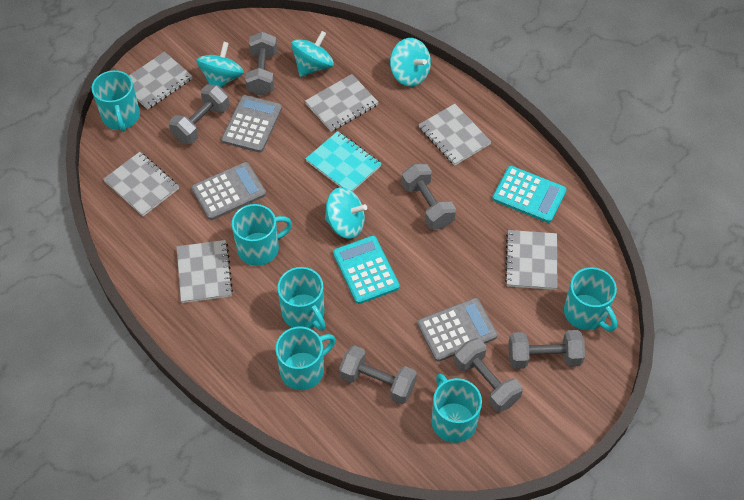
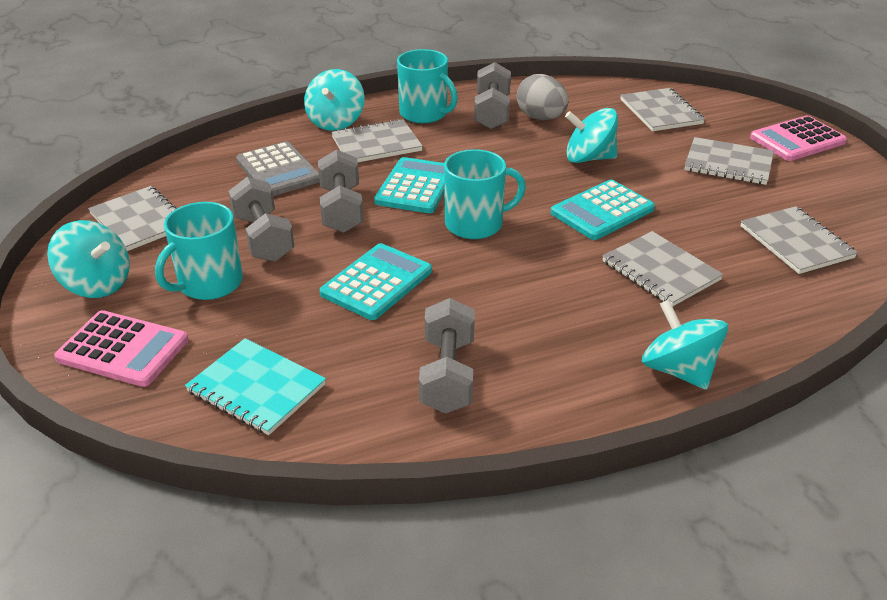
grey calculator: [192,162,266,220] [221,95,282,153] [417,298,498,362] = 3 -> [236,141,320,196] = 1
grey dumbbell: [169,84,229,144] [245,31,277,96] [339,345,417,404] [402,164,456,229] [454,338,523,412] [508,330,585,369] = 6 -> [228,177,295,262] [318,149,364,233] [419,298,475,414] [474,62,511,129] = 4
grey egg: none = 0 -> [517,74,568,120] = 1
pink calculator: none = 0 -> [54,310,189,387] [750,116,847,161] = 2
turquoise calculator: [333,236,400,304] [492,166,567,223] = 2 -> [320,243,432,320] [374,157,444,213] [551,180,655,240] = 3
turquoise mug: [92,70,140,132] [232,204,292,266] [275,327,336,390] [277,267,326,331] [432,374,482,443] [564,267,617,331] = 6 -> [155,202,243,300] [397,49,458,123] [444,149,526,239] = 3

